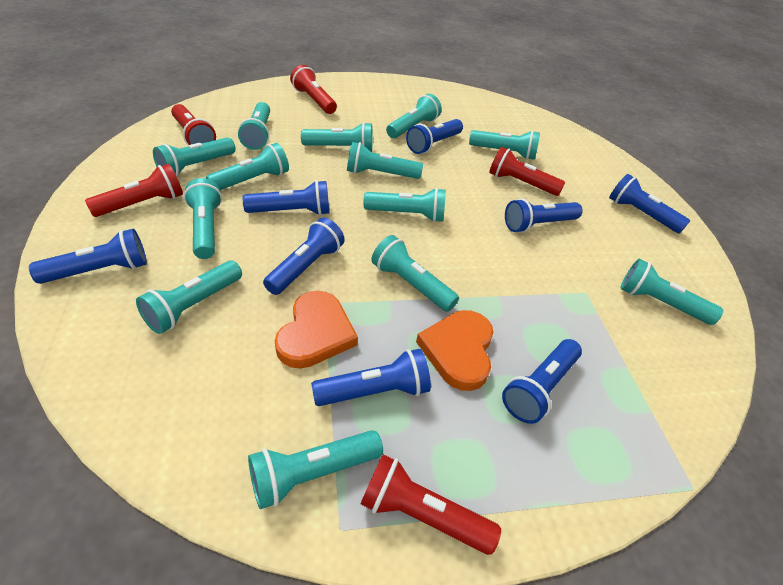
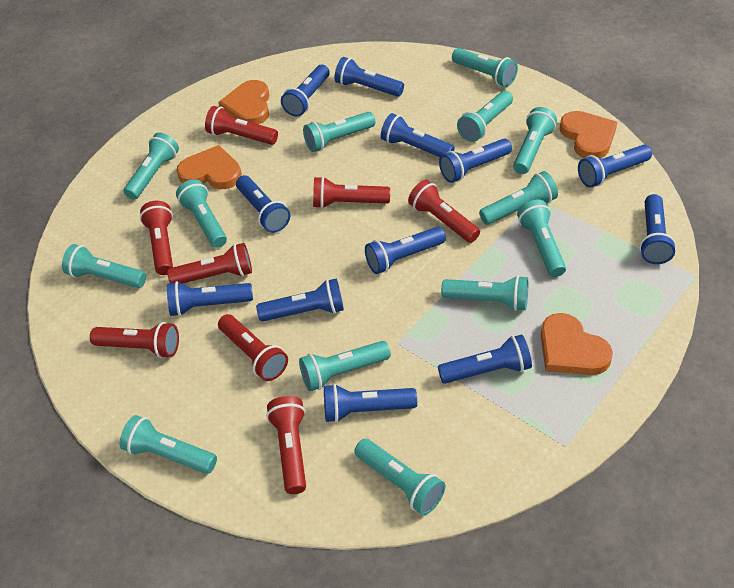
blue flashlight: [29,229,147,284] [243,180,329,216] [263,217,345,295] [311,349,431,406] [406,119,463,154] [502,339,582,424] [505,198,583,233] [609,174,690,233] = 8 -> [167,281,253,316] [236,175,290,233] [256,278,344,322] [281,65,330,117] [324,384,417,423] [335,57,404,97] [365,227,446,274] [381,113,454,157] [438,334,532,384] [439,139,512,183] [578,145,652,188] [639,194,676,264] = 12
orange heart: [275,291,358,369] [416,310,494,391] = 2 -> [176,145,242,189] [219,80,269,125] [541,313,613,375] [560,111,617,158] = 4
red flashlight: [85,164,183,217] [171,104,216,146] [290,65,337,114] [361,454,501,555] [489,147,565,196] = 5 -> [90,322,179,358] [140,201,173,275] [167,243,252,284] [205,106,278,145] [218,314,288,381] [266,396,306,494] [313,176,390,209] [408,180,480,243] = 8

